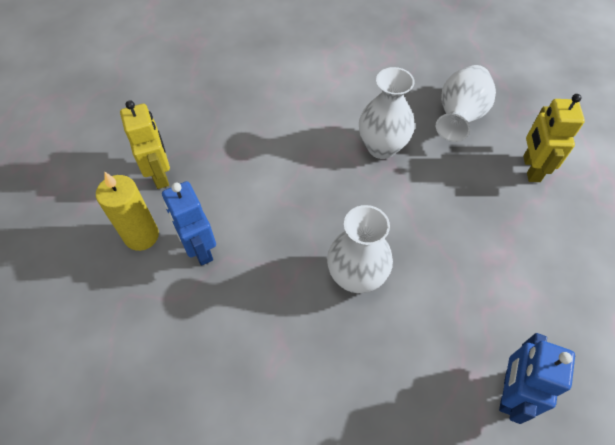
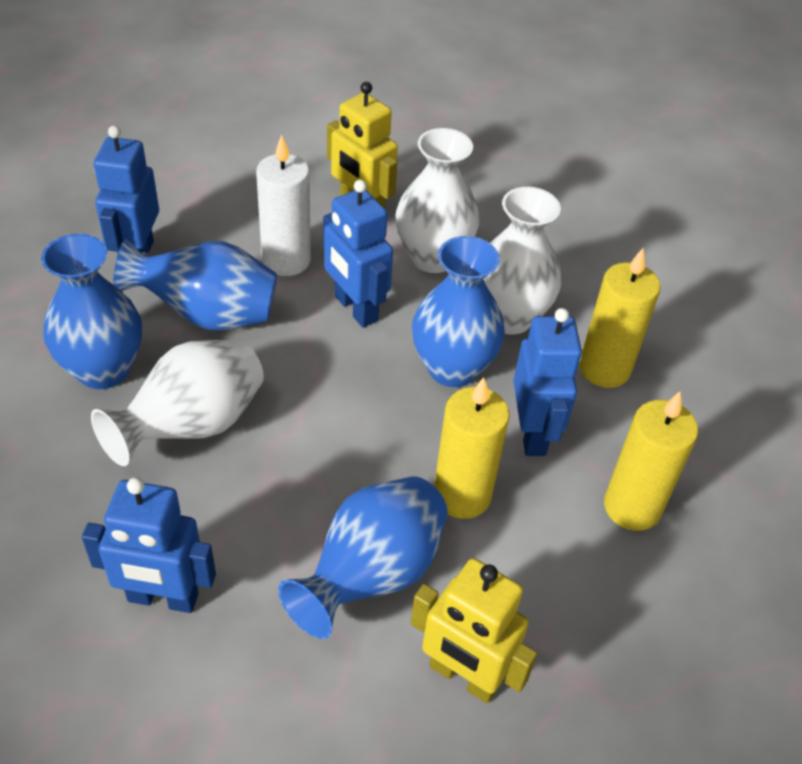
blue robot: [162,181,216,266] [499,333,575,424] = 2 -> [82,477,216,613] [94,126,159,253] [323,180,393,327] [513,308,582,456] = 4
blue vase: none = 0 -> [41,234,142,389] [113,239,277,331] [278,476,448,639] [412,236,505,387] = 4
white candle: none = 0 -> [256,134,311,276] = 1
yellow candle: [96,171,159,251] = 1 -> [434,377,510,519] [579,248,661,388] [604,391,698,531] = 3

